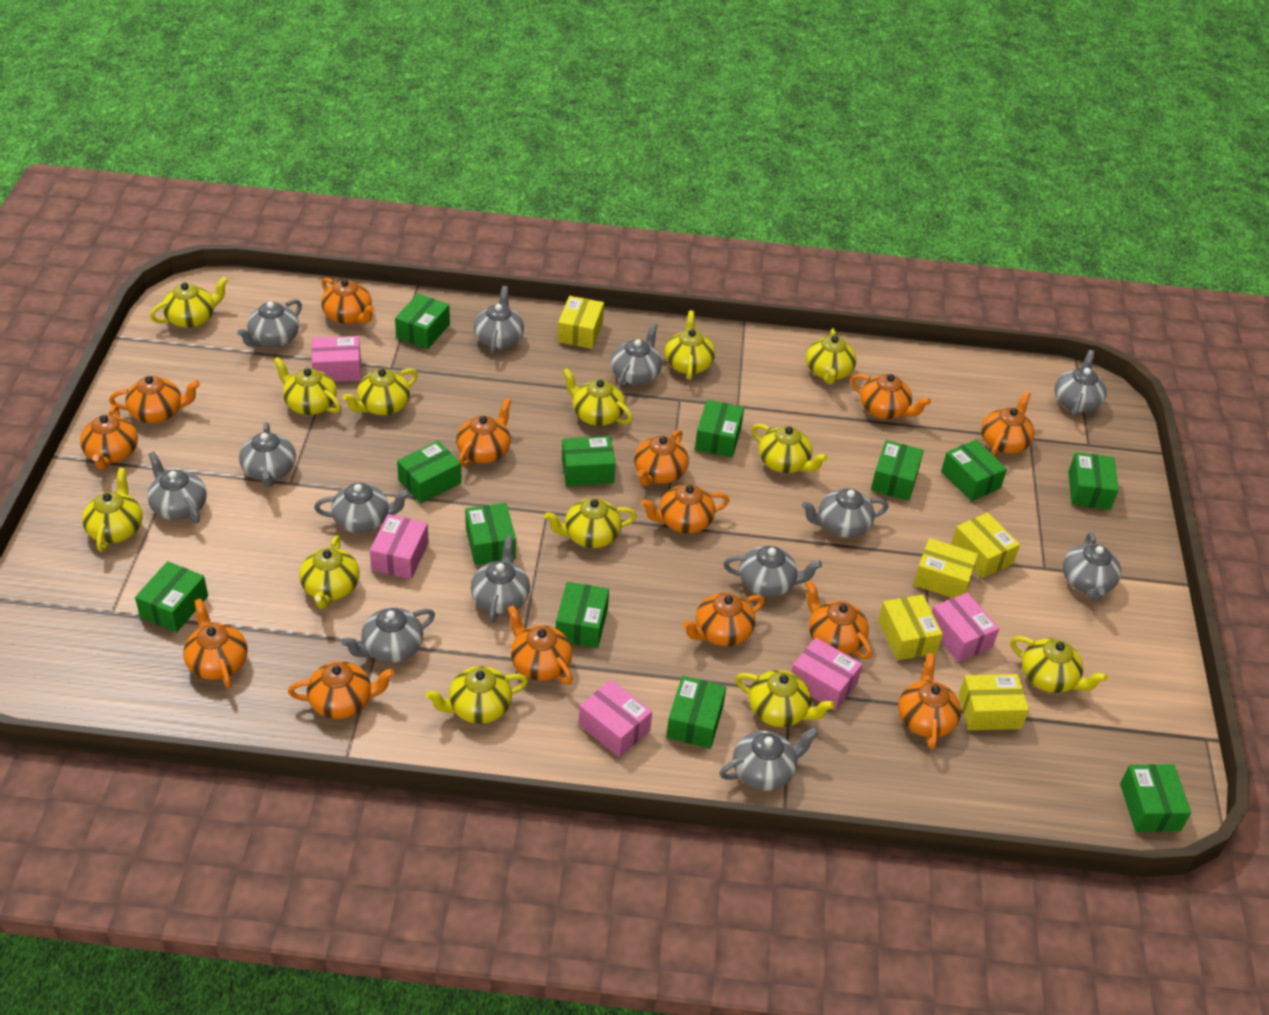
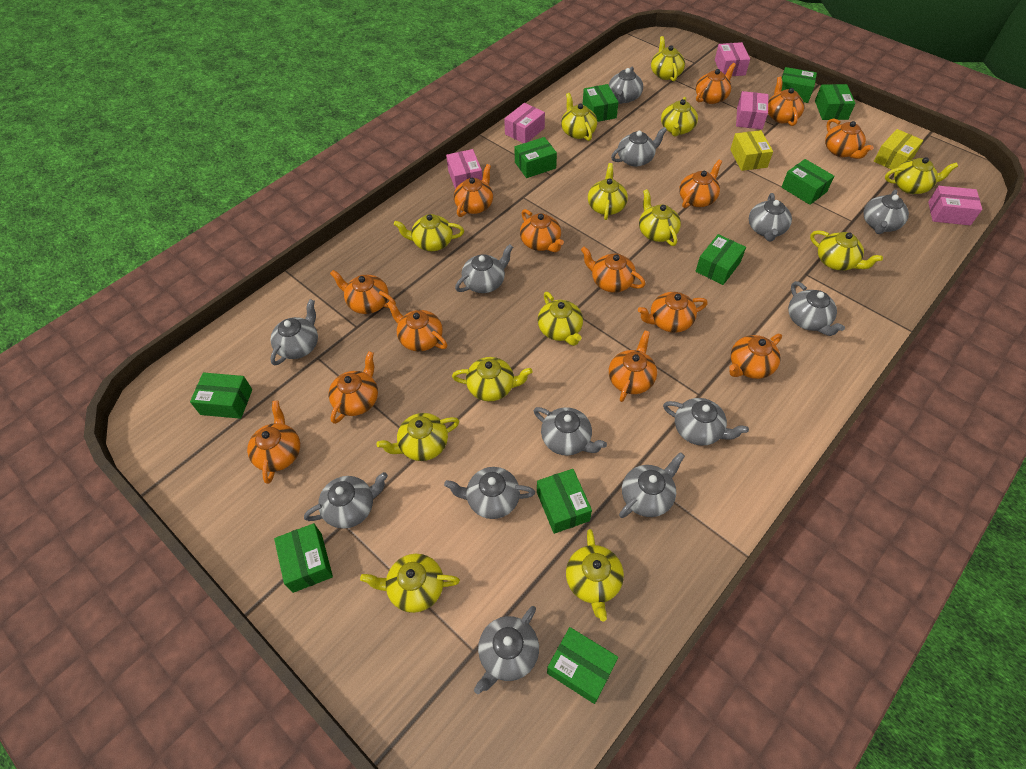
green box: [135,561,208,632] [395,294,450,349] [397,441,462,503] [465,503,516,565] [556,582,609,648] [562,436,616,486] [666,676,726,749] [695,400,744,458] [871,440,924,501] [941,440,1007,501] [1068,452,1119,510] [1120,764,1191,832] = 12 -> [190,372,252,419] [274,523,333,593] [514,137,557,178] [537,469,592,534] [547,627,618,704] [583,84,619,122] [696,234,746,285] [781,159,834,205] [782,67,817,103] [815,84,856,120] = 10
yellow box: [558,296,604,349] [878,595,943,661] [914,538,978,598] [951,512,1020,578] [959,674,1029,730] = 5 -> [730,130,773,171] [874,129,923,170] = 2

